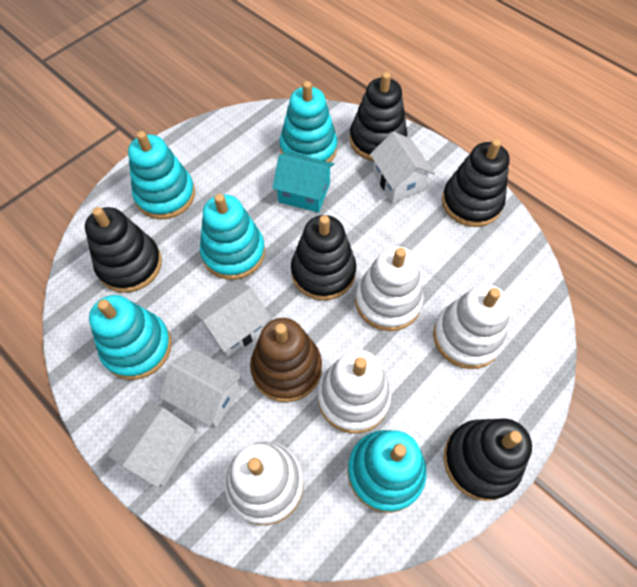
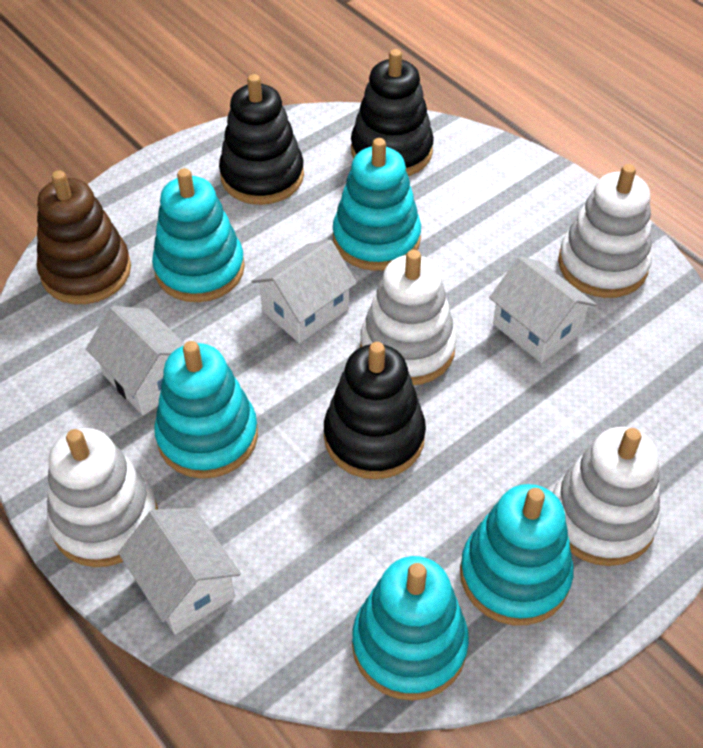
black stacking toy: [85,207,162,293] [291,215,356,300] [350,72,407,161] [442,139,510,227] [444,418,532,501] = 5 -> [219,74,304,205] [324,342,426,479] [351,49,434,176] = 3
turquoise house: [272,152,334,213] = 1 -> none = 0

